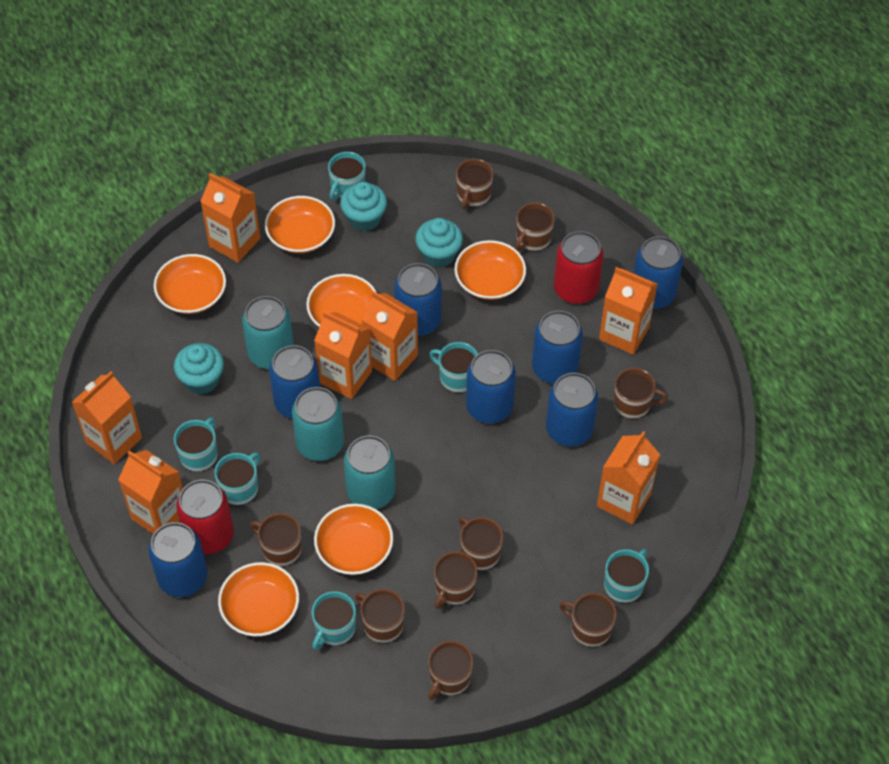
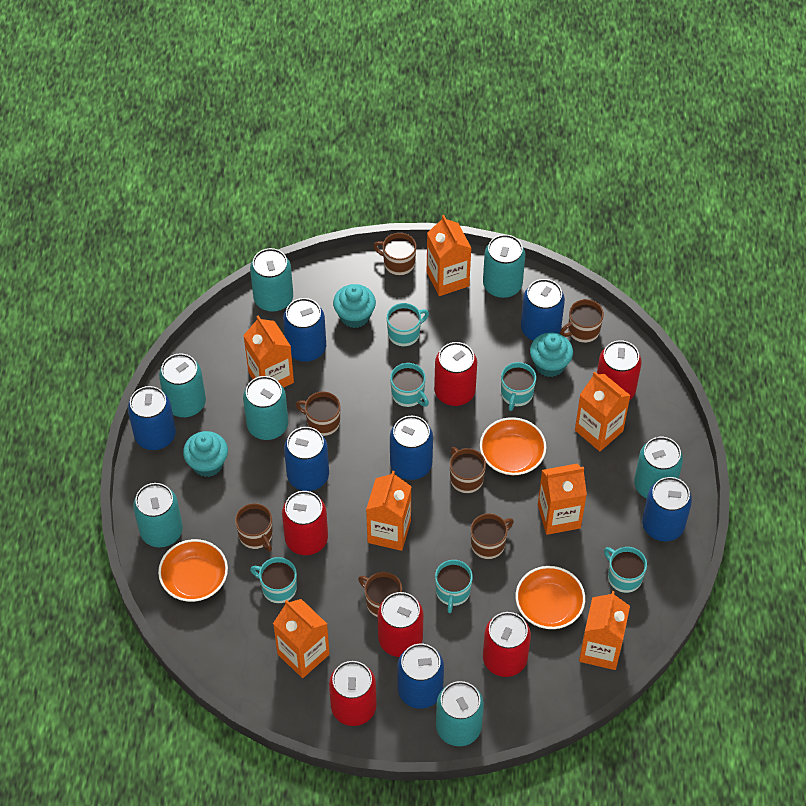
brown mug: [250,513,302,566] [355,589,405,643] [428,641,473,700] [434,552,477,609] [456,159,493,209] [459,517,503,570] [515,203,555,251] [560,593,617,647] [613,368,668,419] = 9 -> [235,503,273,552] [296,391,340,436] [358,572,402,617] [373,233,416,275] [450,447,486,493] [471,513,514,559] [560,299,604,343] = 7
orange bowl: [154,254,226,314] [218,562,299,636] [265,196,335,253] [306,274,377,327] [314,503,393,575] [454,240,526,300] = 6 -> [158,539,228,602] [480,417,546,475] [515,566,585,629] = 3
red can: [176,480,234,554] [554,231,604,304] = 2 -> [282,491,328,555] [329,661,377,726] [378,592,424,657] [434,342,477,406] [483,612,531,677] [597,340,642,400] = 6
turquoise can: [242,296,294,369] [292,387,344,461] [344,436,395,509] = 3 -> [133,483,183,547] [159,353,206,417] [243,376,288,440] [250,248,293,312] [436,681,484,746] [483,234,525,298] [634,437,683,499] = 7

